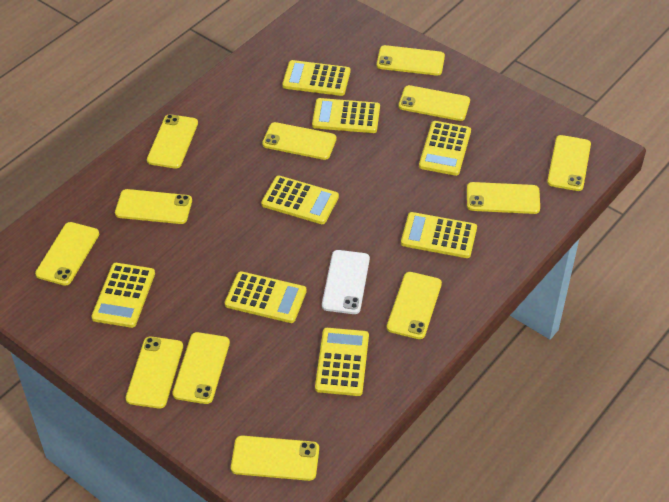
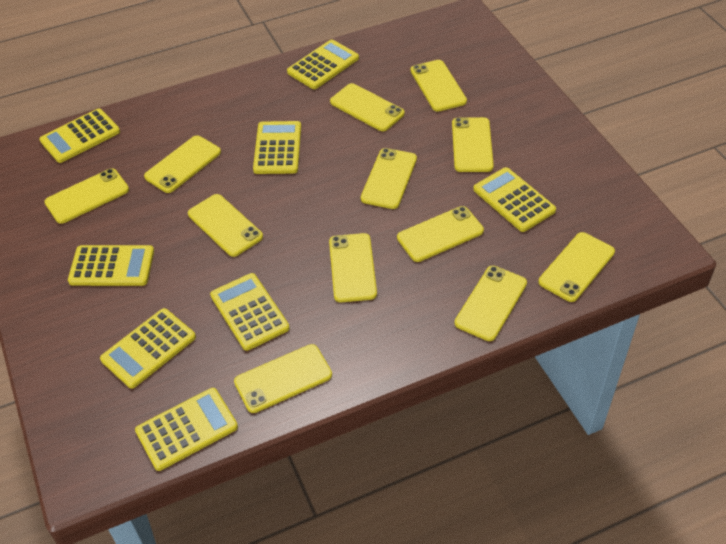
white phone: [322,250,370,314] = 1 -> none = 0

